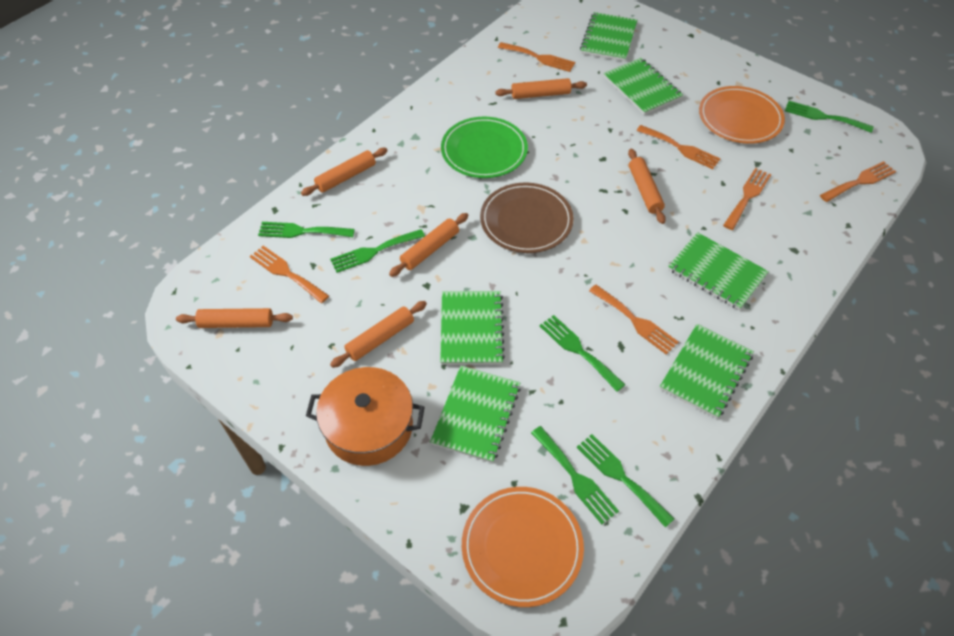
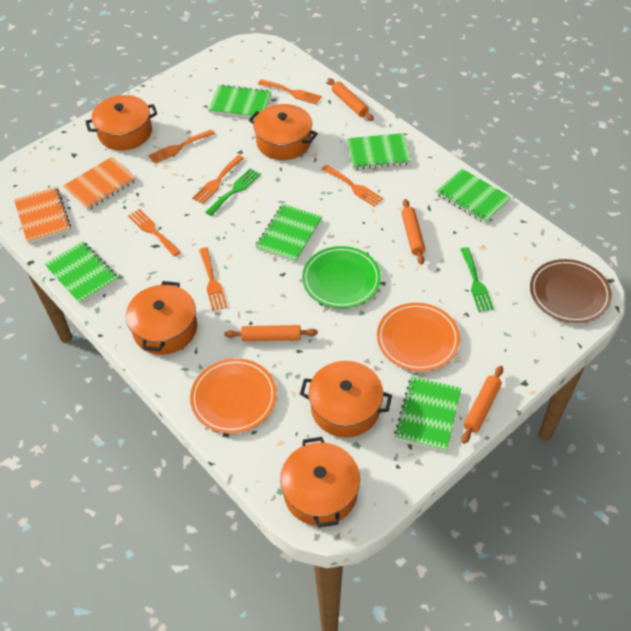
green fork: [258,222,355,238] [330,229,425,273] [531,426,619,524] [540,315,626,392] [577,434,675,528] [785,101,874,133] = 6 -> [206,168,261,216] [460,247,494,312] = 2
orange notebook: none = 0 -> [14,187,71,244] [63,157,136,210] = 2
orange pot: [306,367,425,466] = 1 -> [85,95,157,151] [126,281,197,355] [249,104,318,160] [280,437,360,528] [300,361,392,437] = 5
orange rolling pin: [176,308,293,328] [301,148,388,196] [330,301,427,368] [389,213,468,277] [495,78,587,99] [628,149,666,224] = 6 -> [224,325,318,341] [327,78,374,121] [402,199,425,265] [461,366,503,444] = 4

